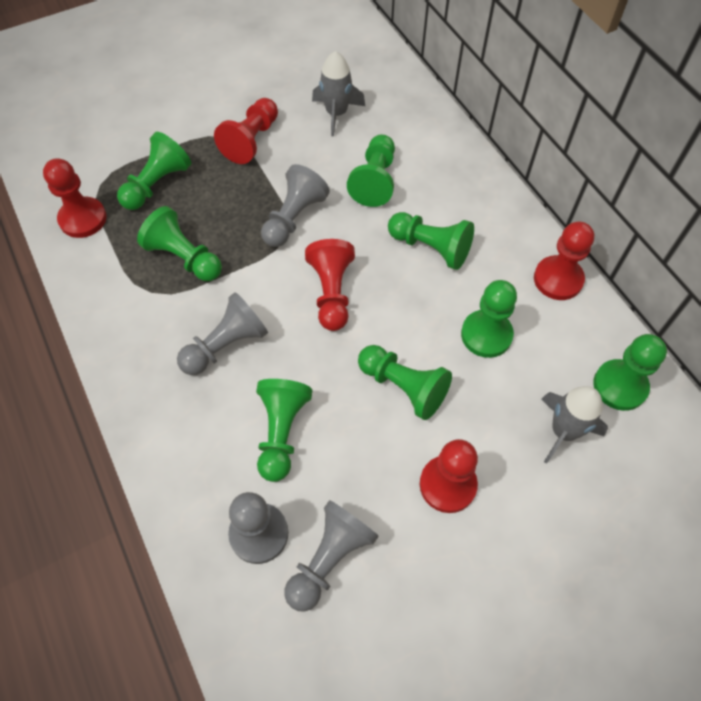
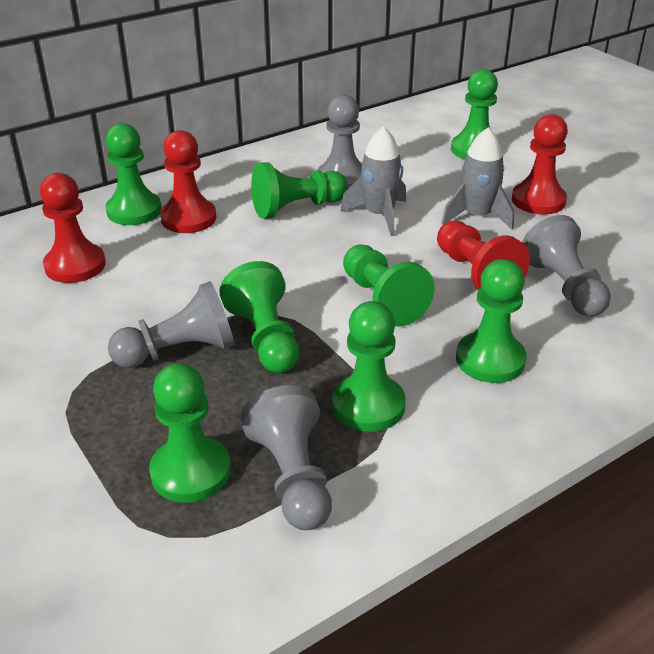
red pawn: [43,158,107,238] [214,98,278,164] [305,239,355,331] [420,439,478,513] [534,222,594,300] = 5 -> [40,173,106,283] [160,130,216,233] [437,220,530,290] [512,114,568,214] = 4

